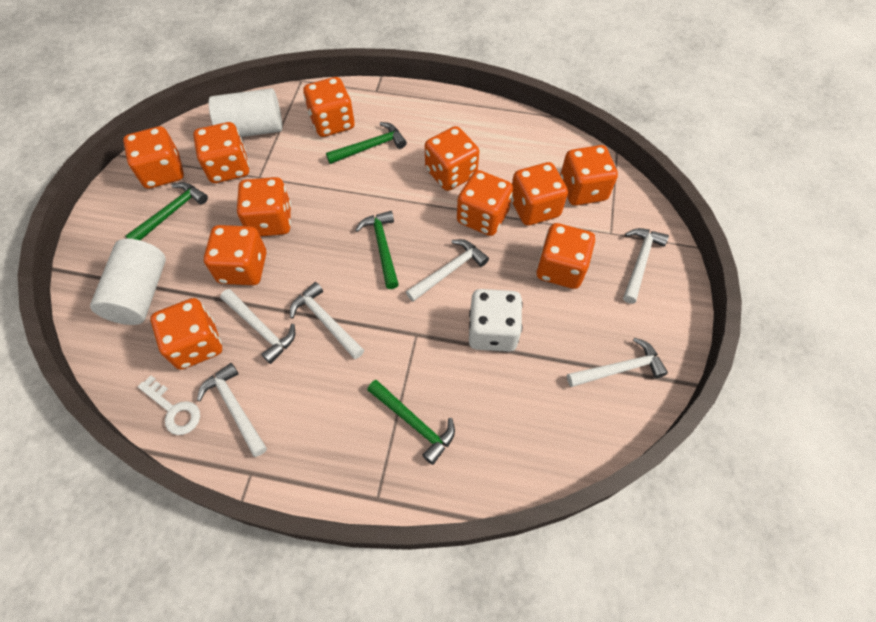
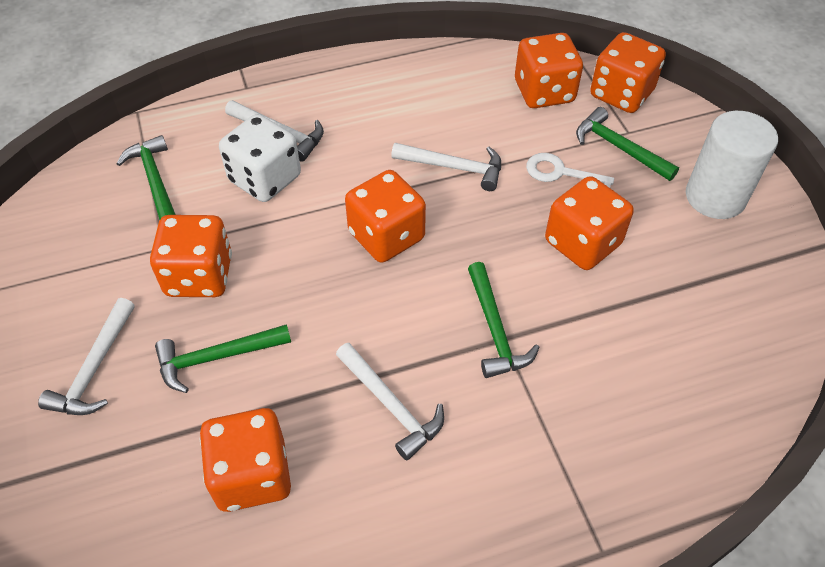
orange dice: [123,126,184,189] [150,298,222,370] [193,122,249,183] [204,225,266,285] [237,177,291,236] [303,77,355,137] [425,126,479,191] [457,170,513,236] [511,162,568,225] [537,223,595,289] [560,145,618,206] = 11 -> [150,215,232,297] [200,408,291,512] [345,170,426,263] [515,33,583,108] [545,176,634,270] [590,32,666,113] = 6
white cylinder: [90,239,166,325] [209,88,282,137] = 2 -> [686,111,778,219] = 1
white hammer: [197,363,267,457] [220,289,295,364] [290,282,364,359] [406,239,489,302] [567,338,668,387] [623,228,669,304] = 6 -> [38,298,135,415] [225,100,324,162] [336,343,444,460] [391,143,501,191] = 4

